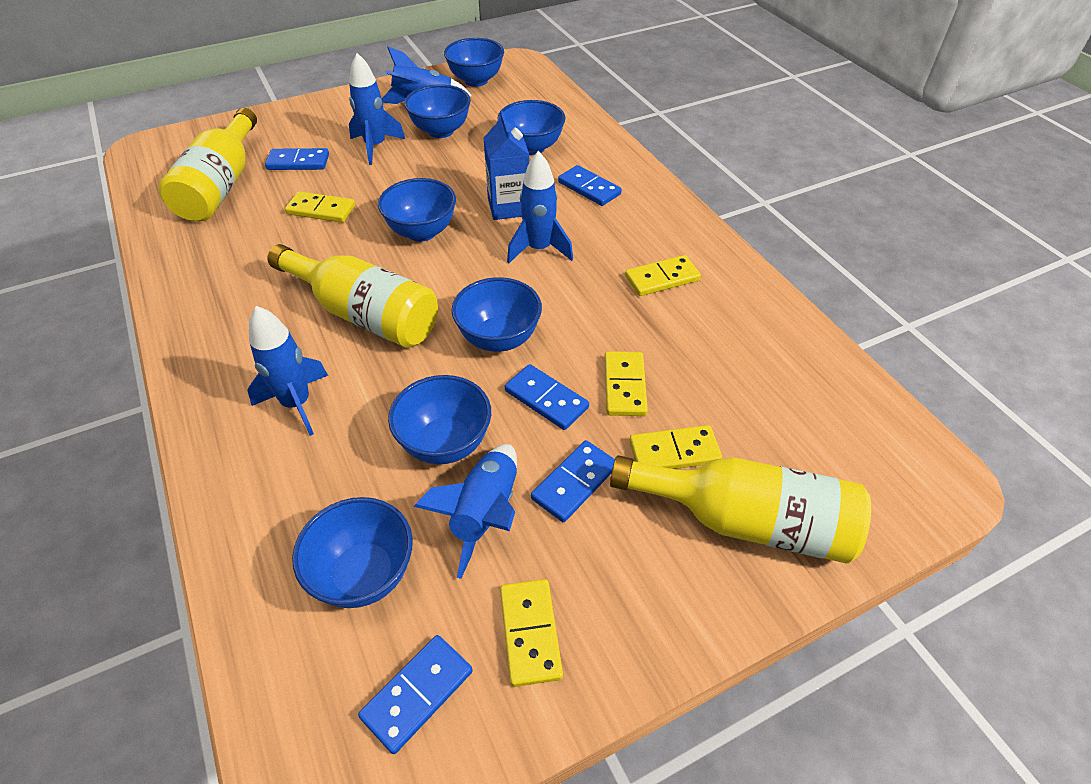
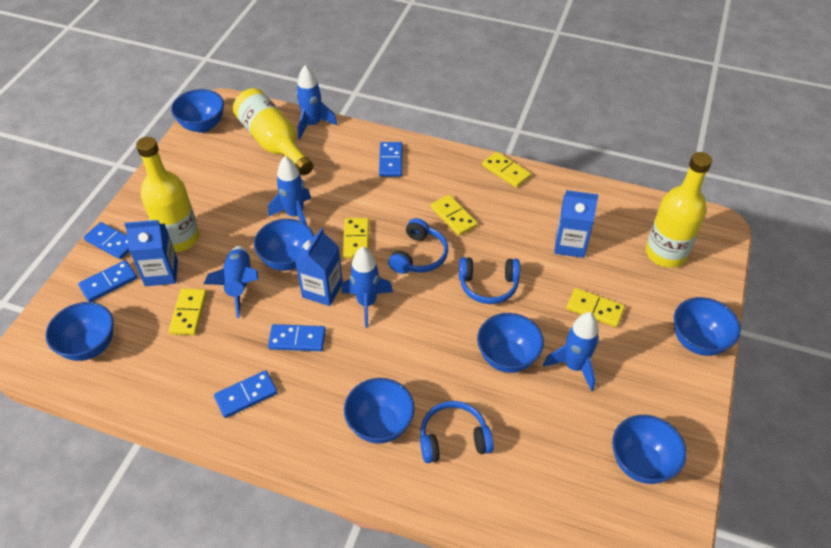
blue carton: [483,111,529,220] = 1 -> [124,220,178,286] [295,228,343,306] [554,190,599,258] = 3
blue headphones: none = 0 -> [388,218,448,274] [420,401,494,463] [459,257,520,304] = 3

